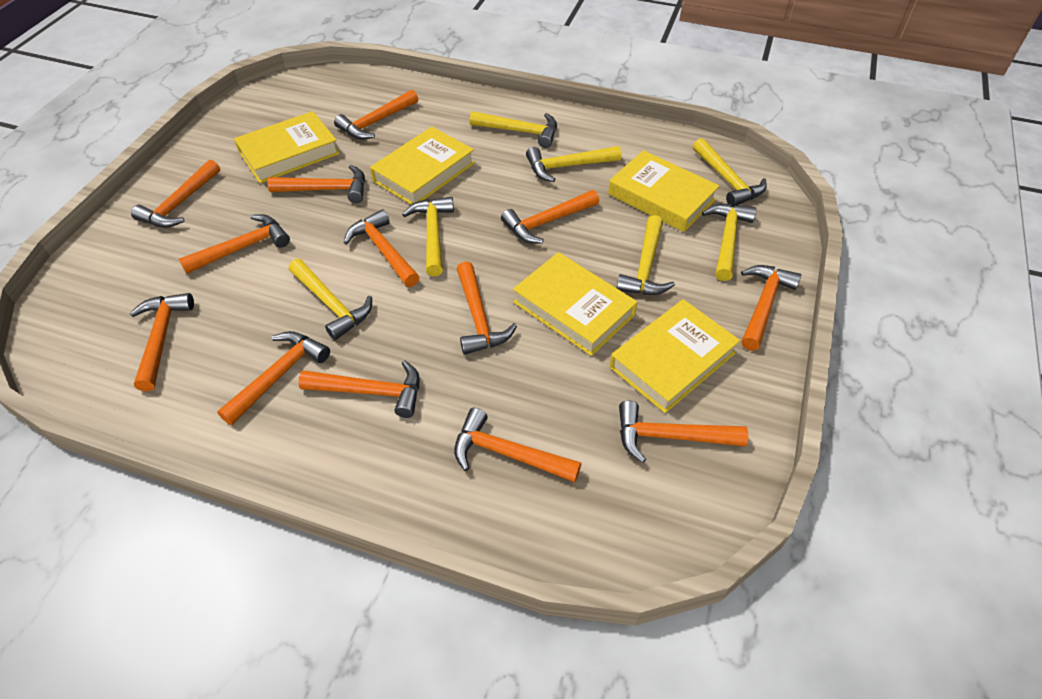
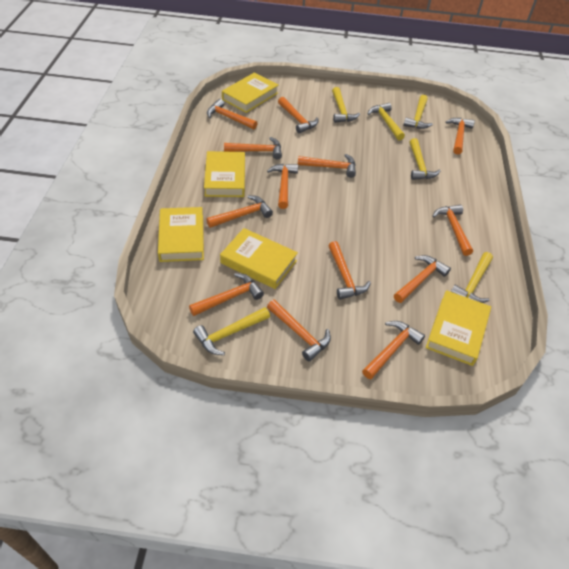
yellow hammer: [289,259,372,340] [402,197,454,276] [470,111,557,148] [526,146,621,182] [617,215,675,295] [693,138,767,207] [702,204,756,281] = 7 -> [193,307,270,355] [332,87,360,123] [367,103,405,140] [403,95,433,129] [409,138,441,180] [451,252,493,303] = 6

